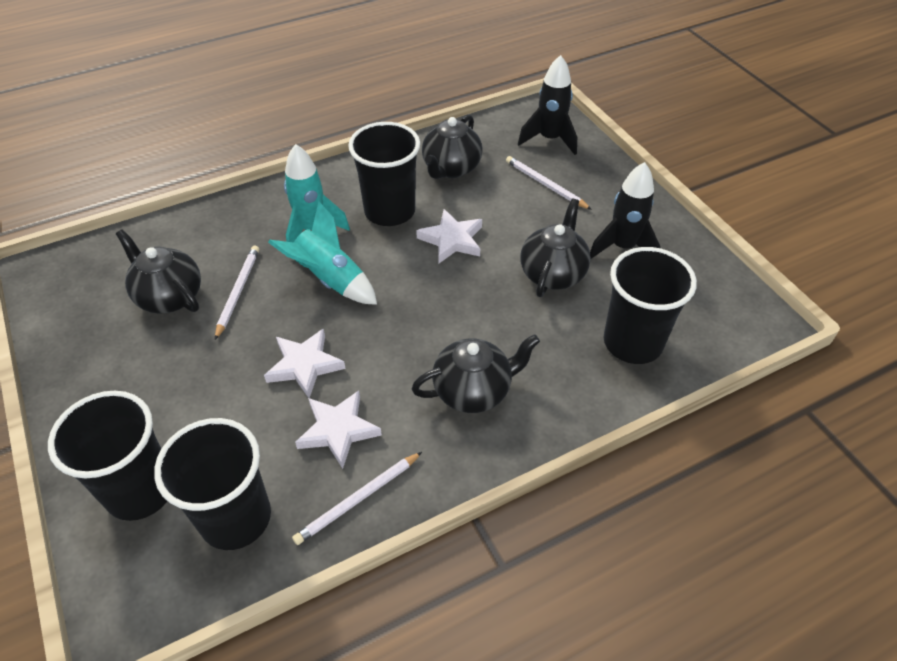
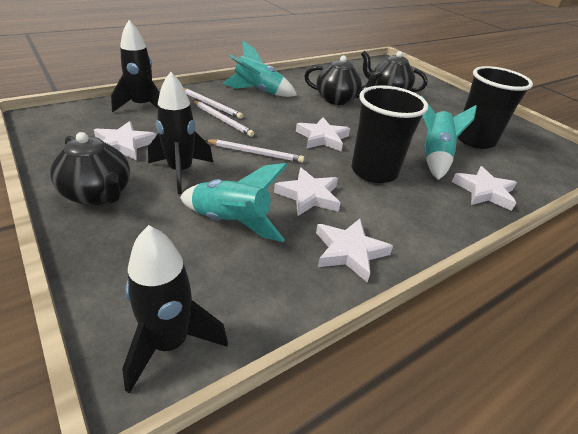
black cup: [48,391,167,521] [154,418,271,550] [348,122,420,226] [603,247,697,364] = 4 -> [352,85,428,183] [458,66,533,149] = 2
black rocket: [518,55,577,155] [590,162,660,258] = 2 -> [111,20,160,112] [122,225,228,394] [148,72,213,194] = 3
black teapot: [116,229,201,314] [412,334,540,413] [422,115,483,179] [520,198,591,297] = 4 -> [50,132,130,206] [304,55,383,105] [361,51,427,92] = 3
turquoise rocket: [268,201,377,305] [284,144,350,243] = 2 -> [180,163,288,242] [223,41,297,97] [421,95,477,180] = 3
white star: [264,328,345,398] [295,390,382,469] [416,209,482,263] = 3 -> [94,121,156,160] [274,167,340,216] [296,117,350,151] [316,219,393,283] [452,166,517,211] = 5

